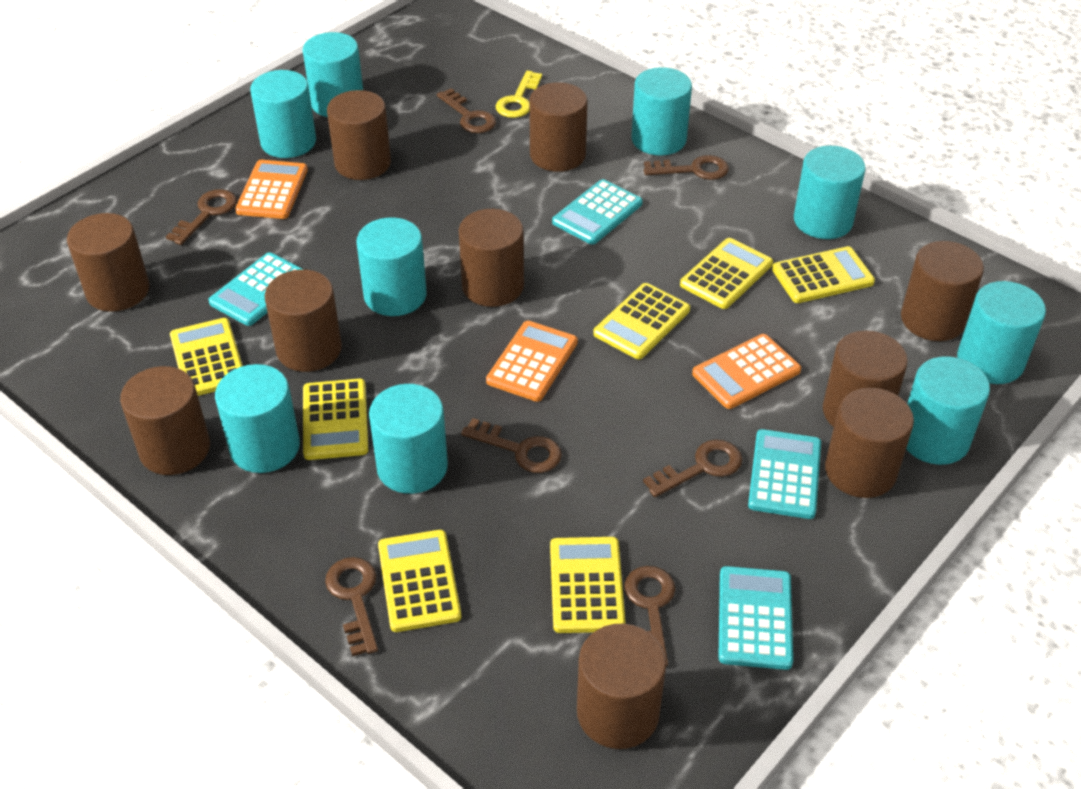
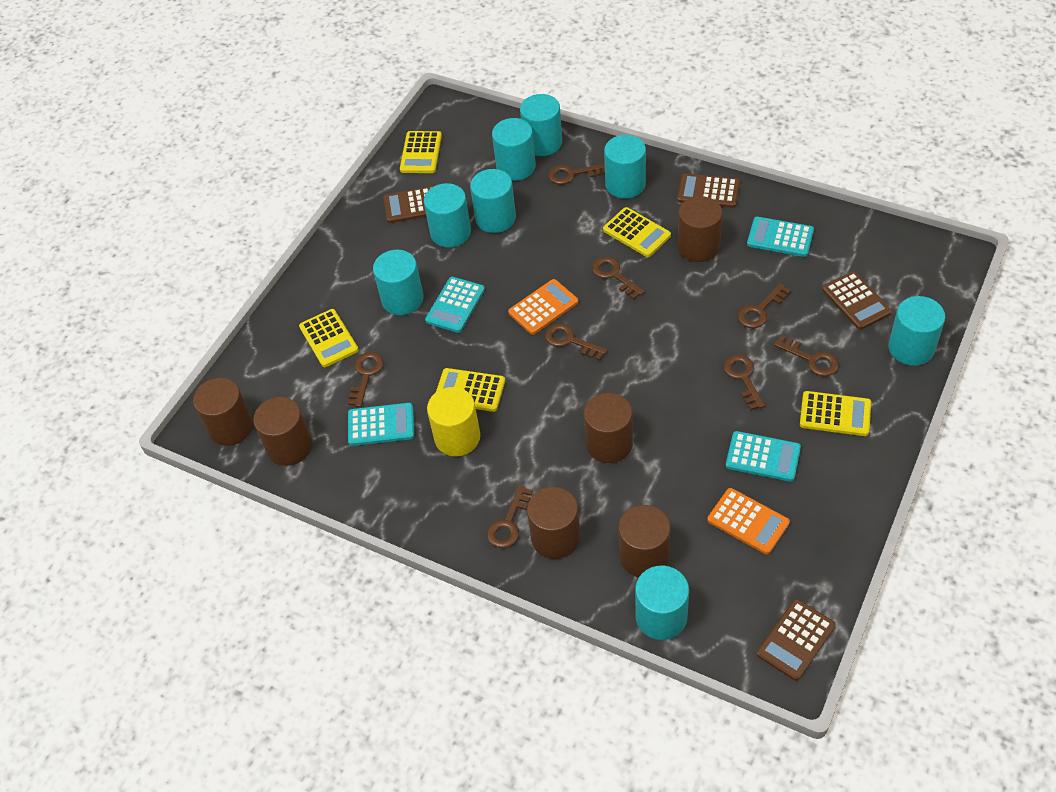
brown calculator: none = 0 -> [383,186,434,223] [677,173,740,208] [757,599,836,681] [822,271,892,330] = 4
brown cylinder: [67,213,150,312] [120,366,210,475] [265,270,342,372] [327,90,391,180] [459,209,524,307] [529,82,588,172] [577,624,666,749] [823,330,908,427] [825,388,914,498] [901,241,984,341] = 10 -> [193,378,253,446] [253,397,312,466] [527,487,580,559] [584,393,633,463] [618,505,671,577] [677,196,723,262] = 6
brown key: [166,189,237,245] [325,557,378,656] [437,88,496,133] [461,418,562,473] [624,566,675,666] [643,439,742,497] [644,155,729,180] = 7 -> [347,352,384,407] [487,485,533,548] [545,323,607,361] [548,164,605,185] [592,257,644,299] [723,354,765,410] [738,283,791,328] [774,335,839,377] = 8
orange calculator: [235,160,308,219] [486,321,578,402] [692,334,801,409] = 3 -> [508,279,578,335] [707,488,790,554] = 2
turquoise cylinder: [215,364,300,473] [250,70,316,158] [303,32,363,117] [356,217,427,316] [369,384,448,494] [631,67,692,156] [794,146,866,239] [906,356,990,465] [957,281,1046,384] = 9 -> [373,250,424,315] [424,183,471,248] [470,169,516,233] [492,118,536,181] [520,94,562,156] [604,135,646,198] [635,566,689,640] [888,296,945,366] = 8
yellow calculator: [170,318,243,396] [303,379,368,460] [378,530,461,632] [550,537,625,633] [593,283,690,359] [680,238,773,309] [772,246,875,303] = 7 -> [299,309,359,367] [400,131,442,173] [436,368,505,412] [603,207,671,257] [800,391,871,436] = 5
yellow cylinder: none = 0 -> [427,387,480,456] = 1
yellow key: [496,71,542,118] = 1 -> none = 0

